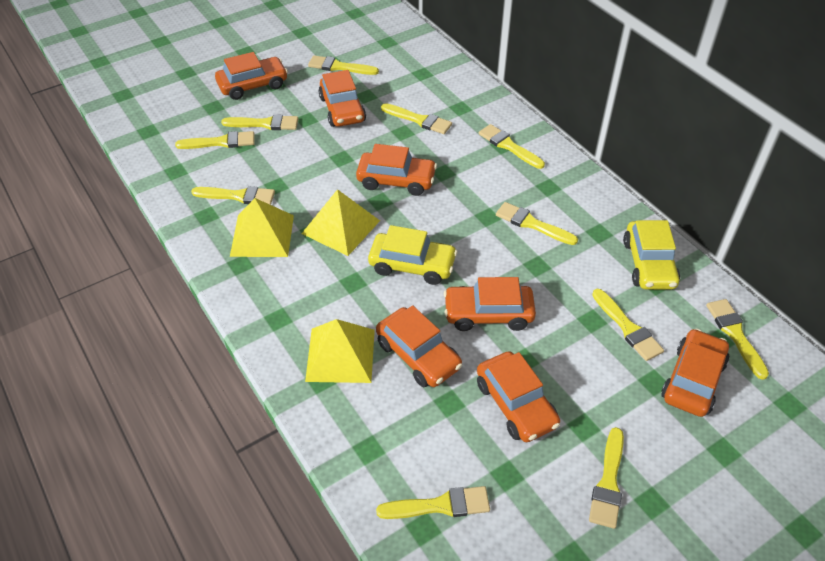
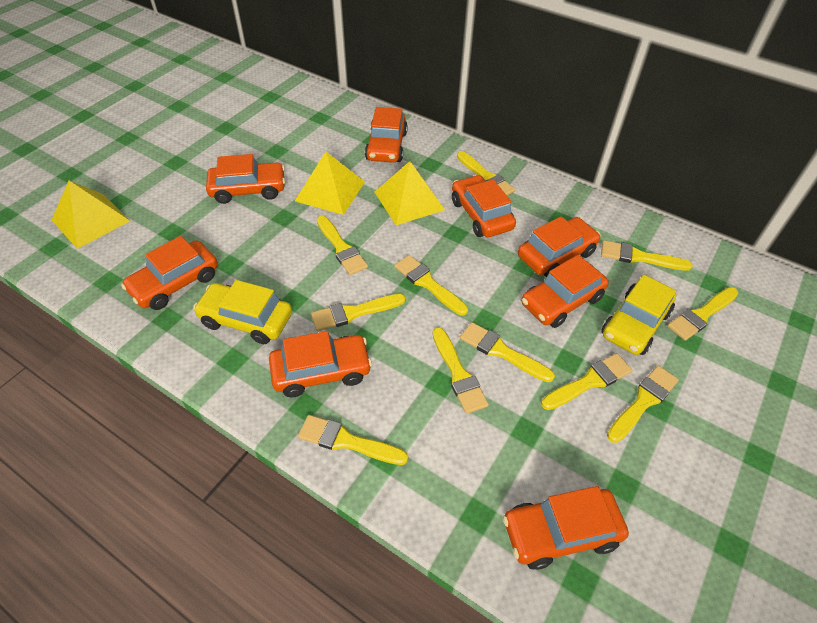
orange car: [215,52,288,100] [318,70,366,127] [356,144,437,196] [376,305,462,388] [444,277,536,331] [477,351,560,442] [661,328,729,417] = 7 -> [121,236,218,310] [206,154,285,204] [269,331,372,398] [365,107,408,163] [452,175,516,237] [503,486,629,570] [518,216,601,277] [521,255,609,328] = 8

